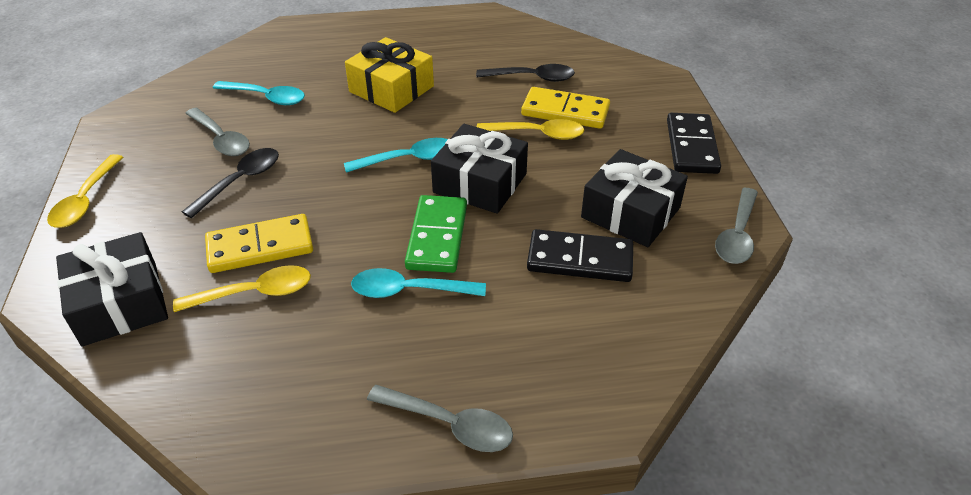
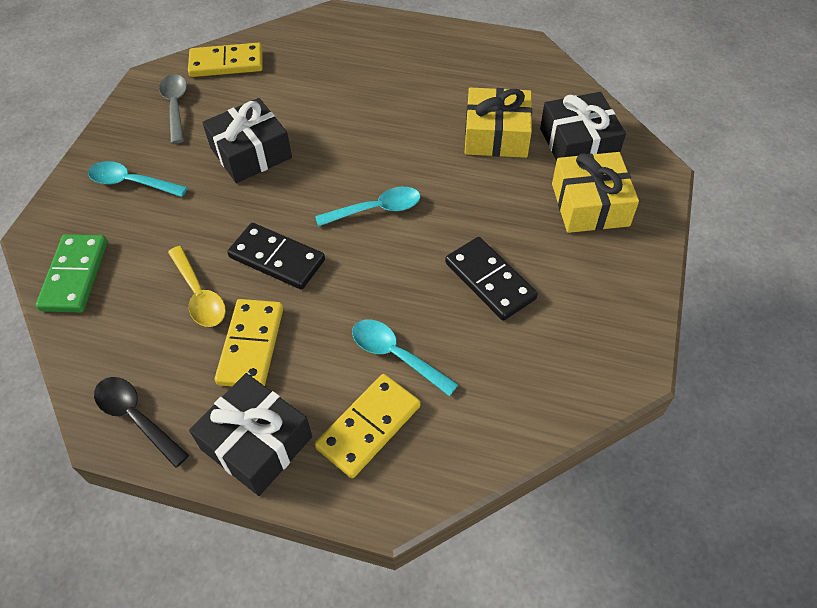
black spoon: [182,148,279,218] [476,64,575,82] = 2 -> [94,377,189,468] = 1
grey spoon: [185,108,250,156] [367,385,513,452] [715,188,758,264] = 3 -> [159,74,187,144] = 1
yellow domino: [205,214,313,273] [521,87,610,129] = 2 -> [188,43,263,77] [215,299,283,386] [315,374,420,478] = 3
yellow gift: [345,37,434,113] = 1 -> [465,88,532,158] [552,152,639,233] = 2
yellow spoon: [47,154,123,228] [173,265,311,312] [477,119,584,140] = 3 -> [168,246,226,327] = 1

